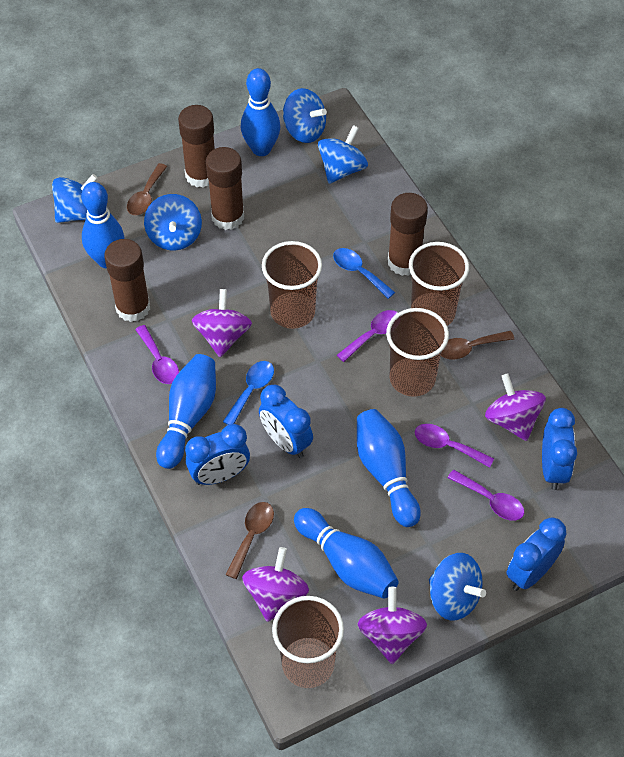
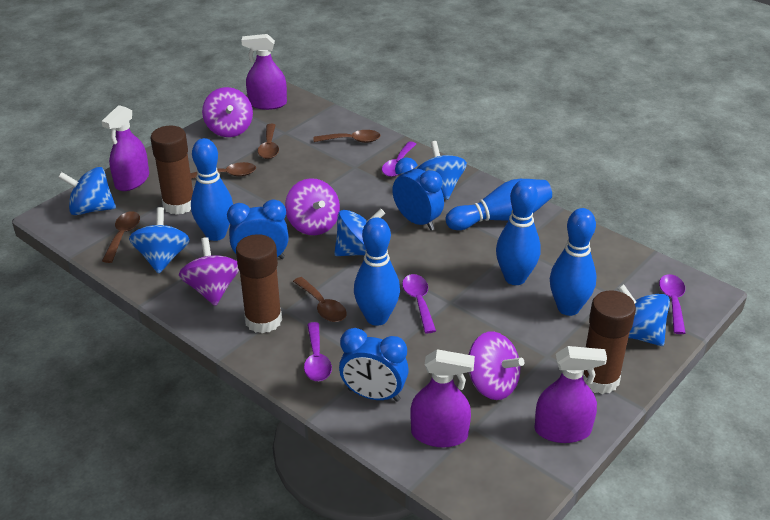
blue clock: [185,424,250,485] [259,385,313,458] [506,517,566,591] [542,408,577,490] = 4 -> [227,200,289,259] [339,328,409,402] [392,157,444,231] = 3
blue spoon: [223,361,274,425] [333,248,395,299] = 2 -> none = 0
brown cup: [262,241,322,329] [272,596,344,688] [386,308,449,397] [409,242,469,326] = 4 -> none = 0
brown glue stick: [104,239,150,322] [178,105,215,188] [206,147,244,230] [388,193,428,276] = 4 -> [151,125,193,215] [236,234,282,333] [583,290,636,394] = 3
brown spoon: [127,163,167,215] [226,502,274,579] [441,331,514,360] = 3 -> [102,211,140,263] [190,162,256,179] [258,124,279,159] [293,277,347,322] [313,130,381,143] = 5
purple spray bottle: none = 0 -> [101,105,149,191] [241,34,287,110] [410,349,475,447] [534,346,607,443] = 4

